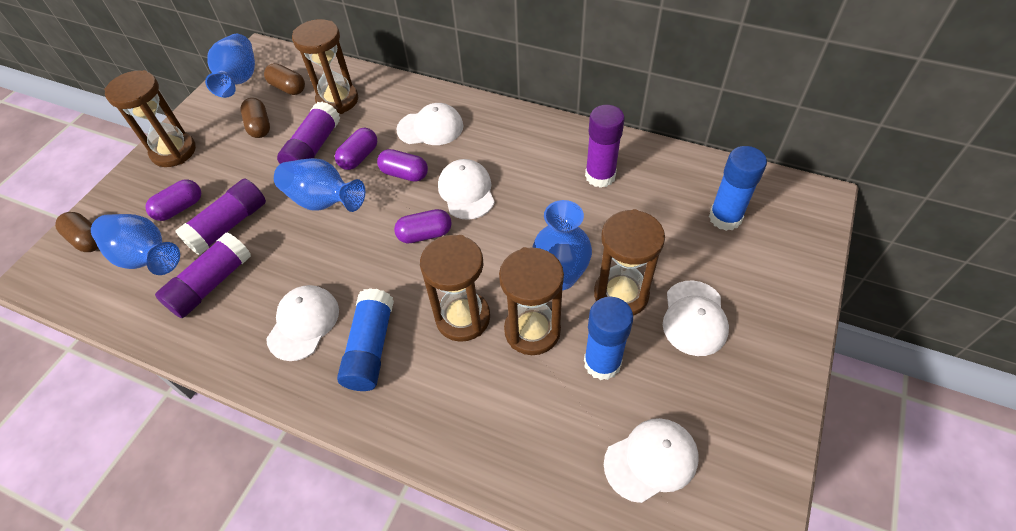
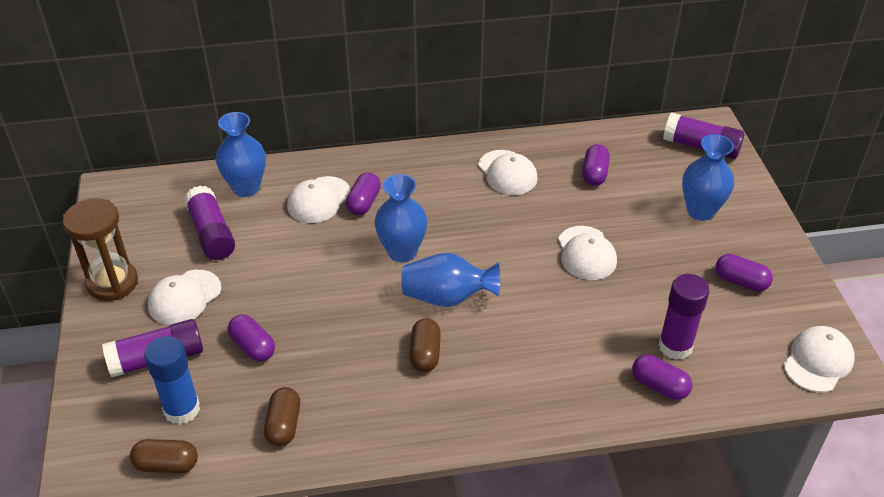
blue glue stick: [337,288,394,391] [584,297,633,380] [709,146,767,231] = 3 -> [144,336,200,425] = 1
brown hourglass: [104,70,196,167] [292,19,358,114] [420,235,490,342] [499,247,564,355] [594,209,665,316] = 5 -> [63,198,138,301] = 1
purple capsule: [145,179,201,221] [335,128,377,170] [377,149,428,182] [394,209,451,243] = 4 -> [228,314,275,362] [346,172,381,215] [582,144,610,186] [632,355,692,400] [715,254,773,292] = 5

